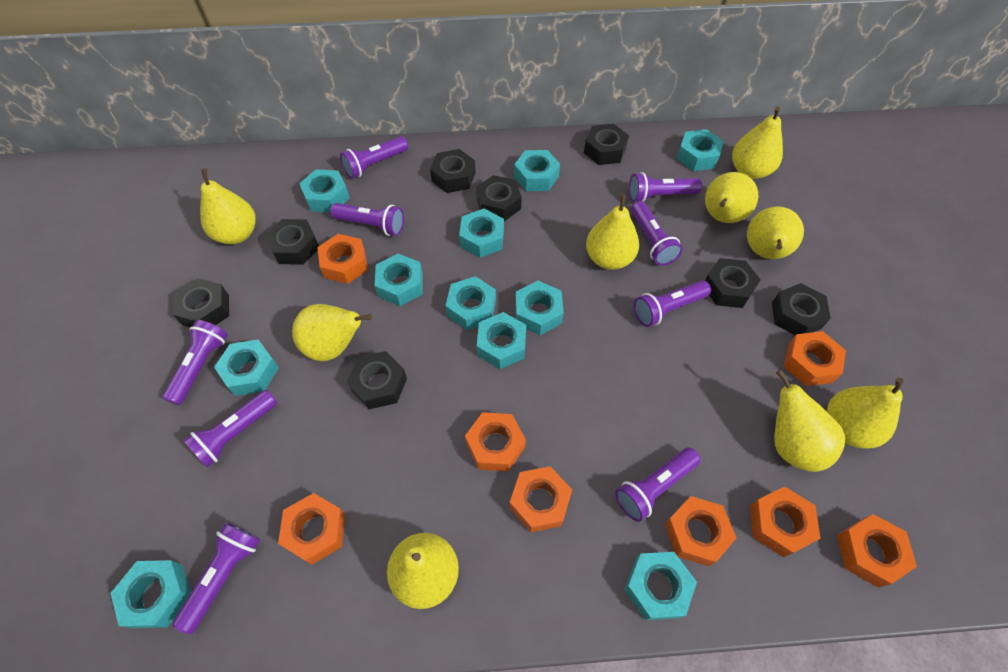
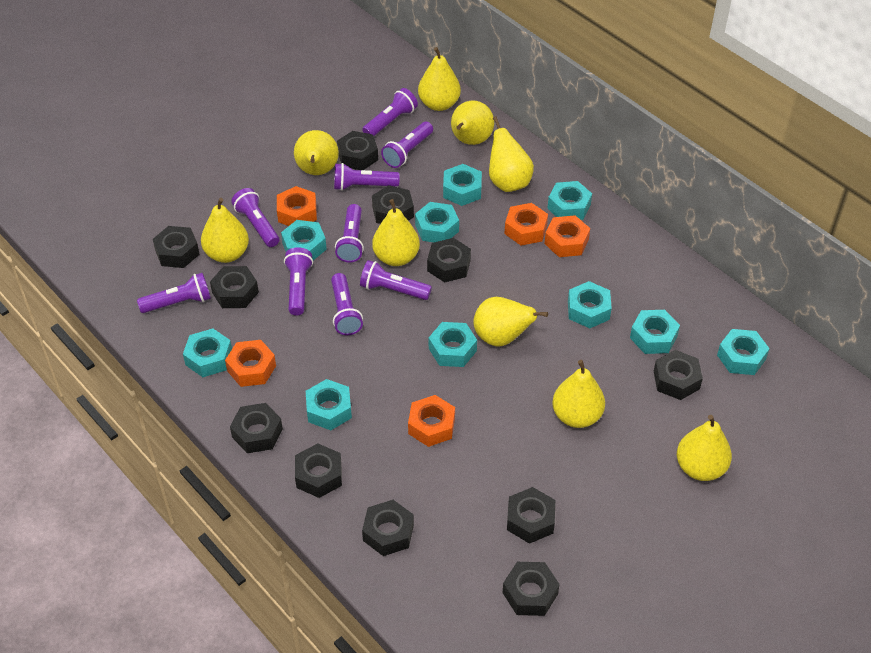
black nut: [173,278,229,327] [265,219,319,265] [347,351,407,409] [430,149,476,193] [476,175,522,221] [584,124,629,165] [705,258,761,308] [772,283,831,335] = 8 -> [153,226,200,268] [210,266,259,308] [230,403,283,453] [295,443,342,498] [337,131,378,170] [362,500,414,556] [372,185,414,224] [427,238,471,283] [503,562,560,616] [507,487,555,544] [654,350,703,400] = 11
orange nut: [278,493,345,565] [317,234,368,284] [465,412,526,472] [509,466,572,532] [665,496,736,566] [750,487,821,557] [784,331,846,386] [837,514,917,588] = 8 -> [225,340,276,387] [277,186,317,226] [408,395,455,447] [504,203,548,246] [545,215,590,257] = 5
turquoise nut: [110,560,191,628] [214,340,279,396] [299,169,350,212] [375,253,423,306] [446,276,496,330] [459,209,504,258] [477,312,526,369] [514,150,560,191] [515,281,564,335] [624,552,697,620] [677,129,724,171] = 11 -> [183,329,232,377] [281,220,327,260] [306,379,352,430] [415,202,459,242] [429,322,477,367] [443,164,482,206] [547,181,592,220] [568,281,612,328] [630,310,680,354] [717,329,770,375] = 10

